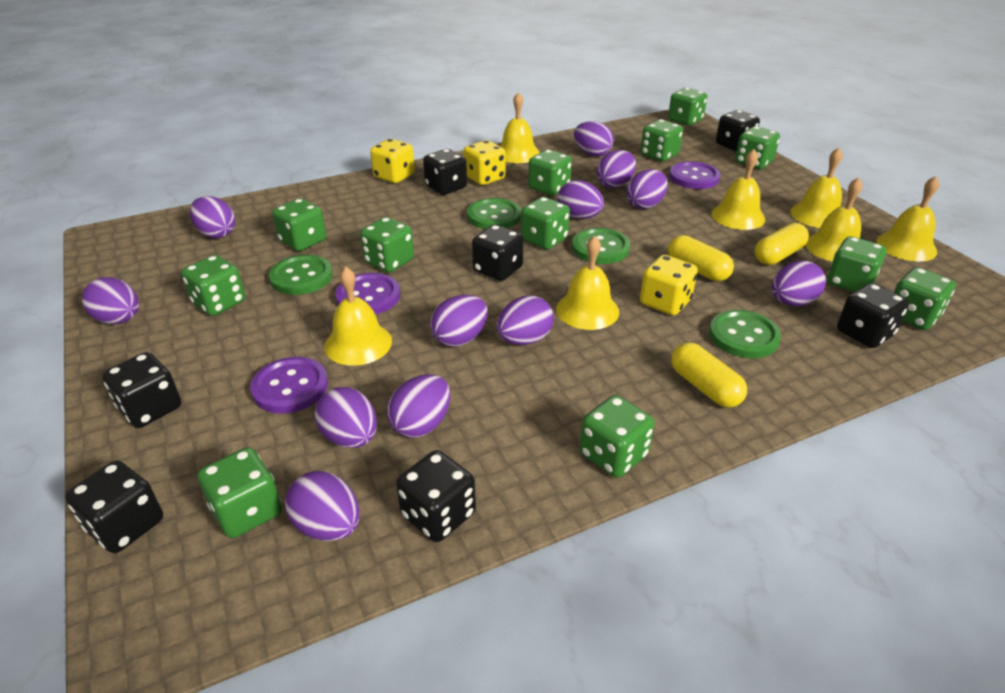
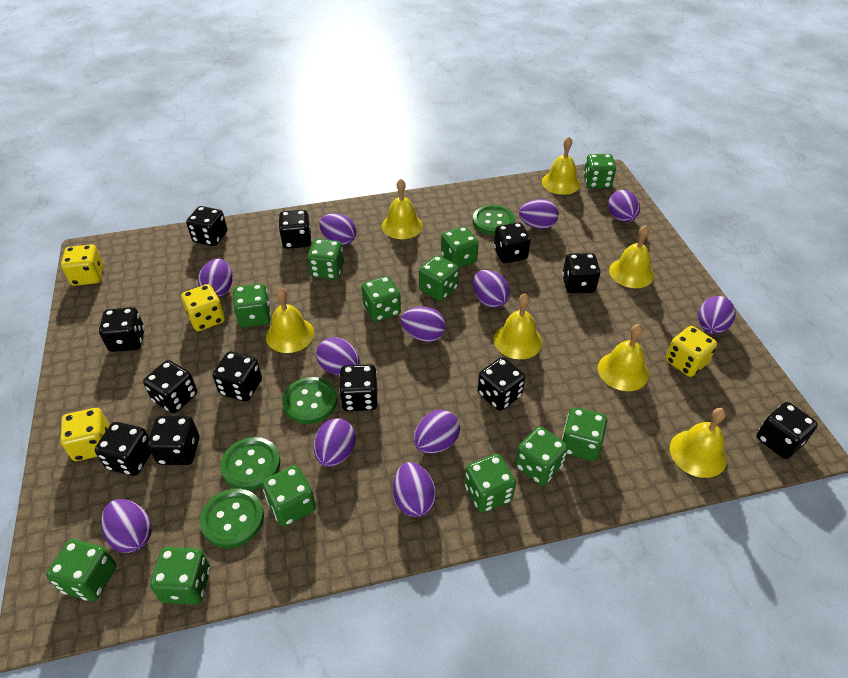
black dice: [65,460,163,553] [102,352,181,428] [396,450,476,542] [423,149,467,195] [472,224,524,281] [716,110,760,151] [837,283,909,348] = 7 -> [95,422,151,476] [99,307,145,352] [143,360,197,413] [148,416,200,465] [186,206,227,246] [213,351,262,402] [279,210,311,249] [339,364,378,411] [478,357,525,411] [494,222,531,263] [562,253,600,293] [757,402,818,459] = 12
purple button: [250,357,328,414] [335,273,400,315] [669,161,720,189] = 3 -> none = 0
yellow capsule: [668,235,734,281] [671,342,747,408] [755,223,809,265] = 3 -> none = 0
yellow dice: [370,139,415,183] [463,140,506,185] [640,255,698,315] = 3 -> [60,408,110,461] [61,245,104,286] [181,284,225,331] [665,326,717,377] = 4

